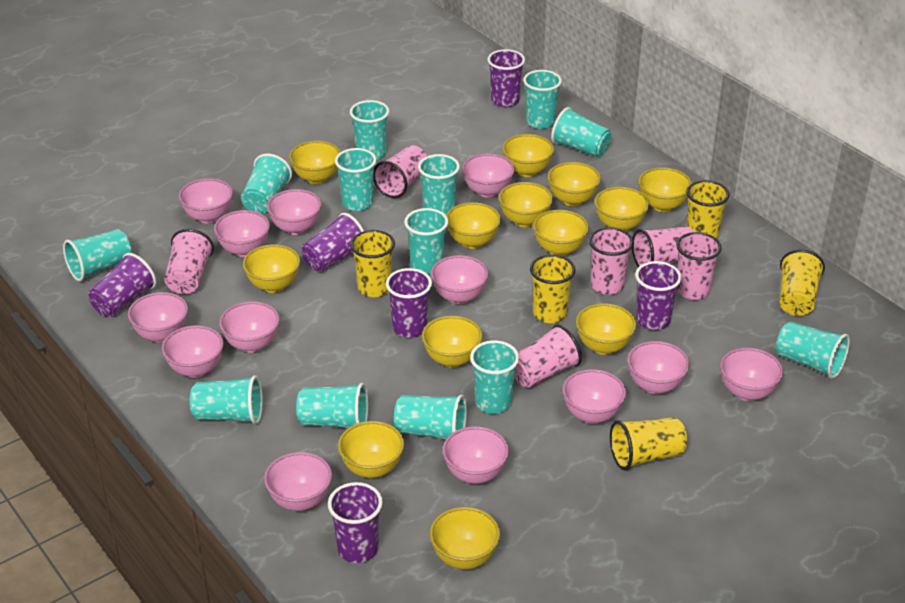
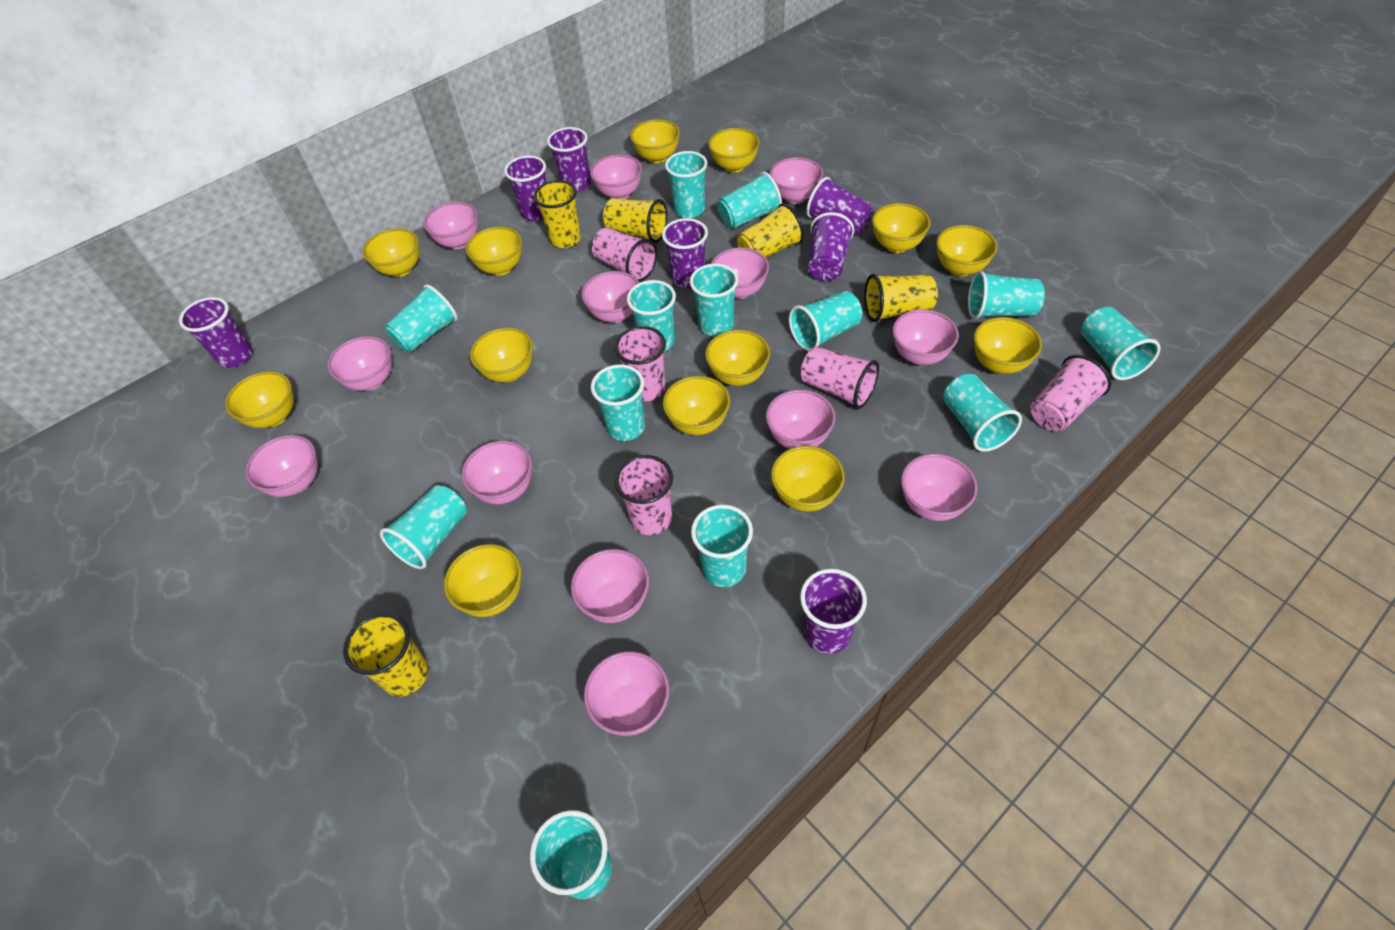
pink cup: [164,229,214,294] [373,145,427,198] [514,324,582,388] [589,227,634,295] [632,226,694,267] [676,232,722,300] = 6 -> [592,228,657,282] [614,326,666,401] [615,455,673,535] [801,347,879,409] [1030,355,1111,432] = 5
purple cup: [88,253,156,317] [302,213,364,272] [328,482,383,563] [386,268,432,338] [487,49,525,107] [635,261,681,330] = 6 -> [179,297,252,368] [504,155,546,222] [547,127,591,192] [662,218,708,289] [800,569,867,654] [806,177,873,235] [808,212,854,281] = 7

